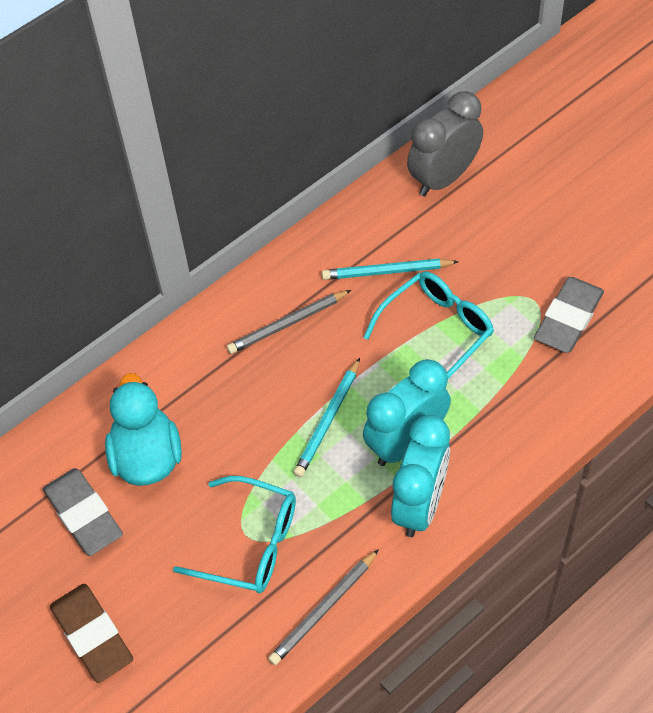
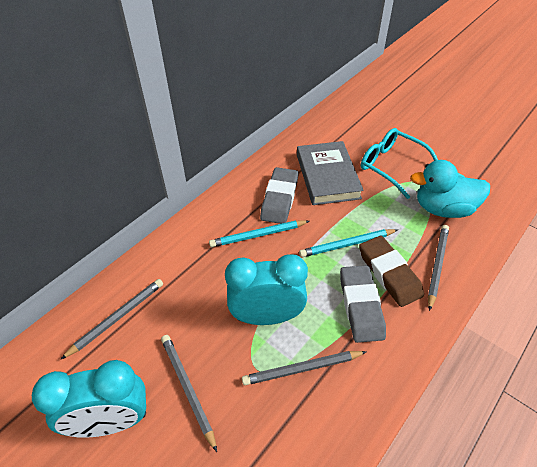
grey book: none = 0 -> [297,141,364,205] = 1
grey clock: [407,91,483,196] = 1 -> none = 0
grey pencil: [227,290,351,354] [268,549,379,665] = 2 -> [60,279,163,360] [161,335,217,452] [242,351,367,385] [428,225,449,311] = 4
turquoise glasses: [173,476,296,593] [364,271,494,379] = 2 -> [361,128,438,199] = 1

